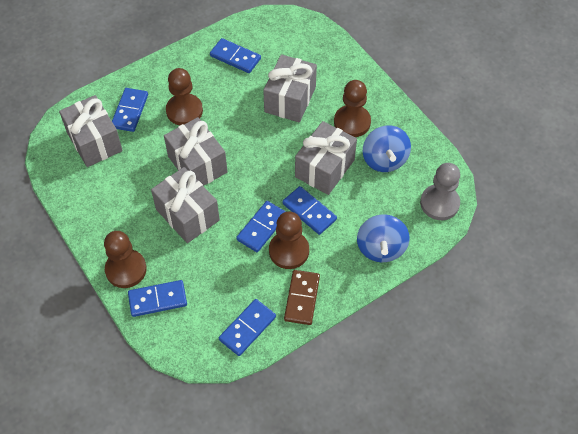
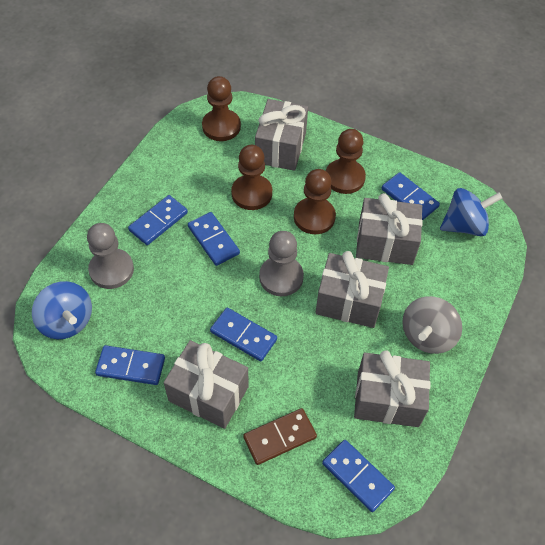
grey pawn: [420,163,460,220] = 1 -> [87,223,134,289] [259,231,304,296] = 2
grey spinning top: none = 0 -> [402,296,462,354] = 1

